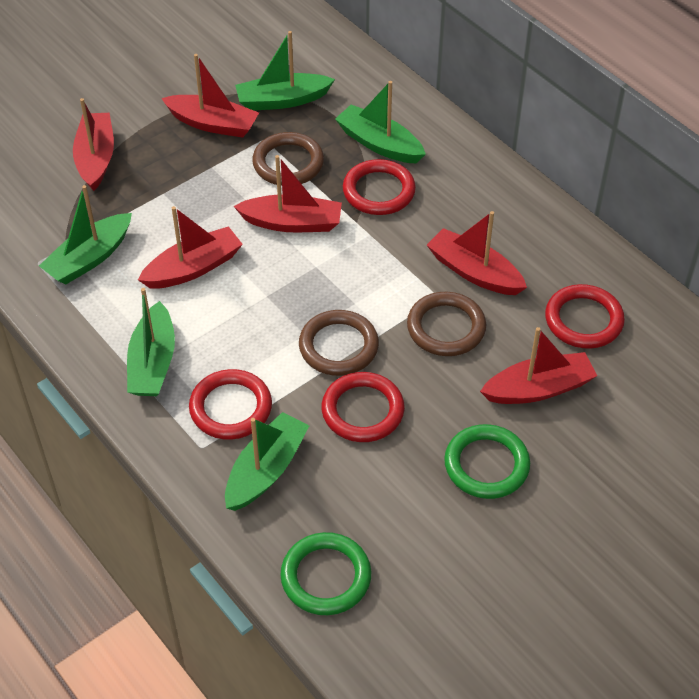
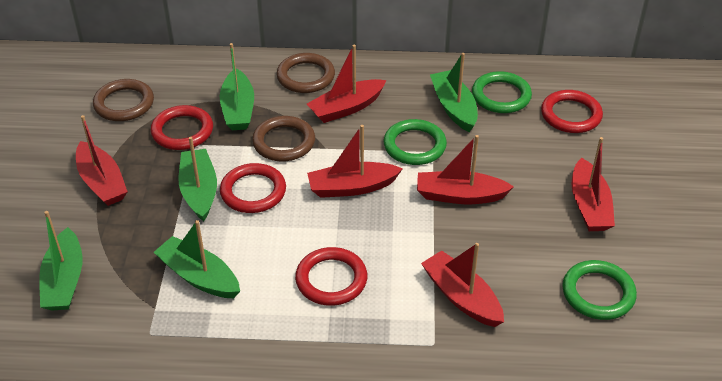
green ring: [280,532,371,615] [444,424,530,499] = 2 -> [384,119,447,165] [472,71,532,113] [562,260,637,320] = 3

